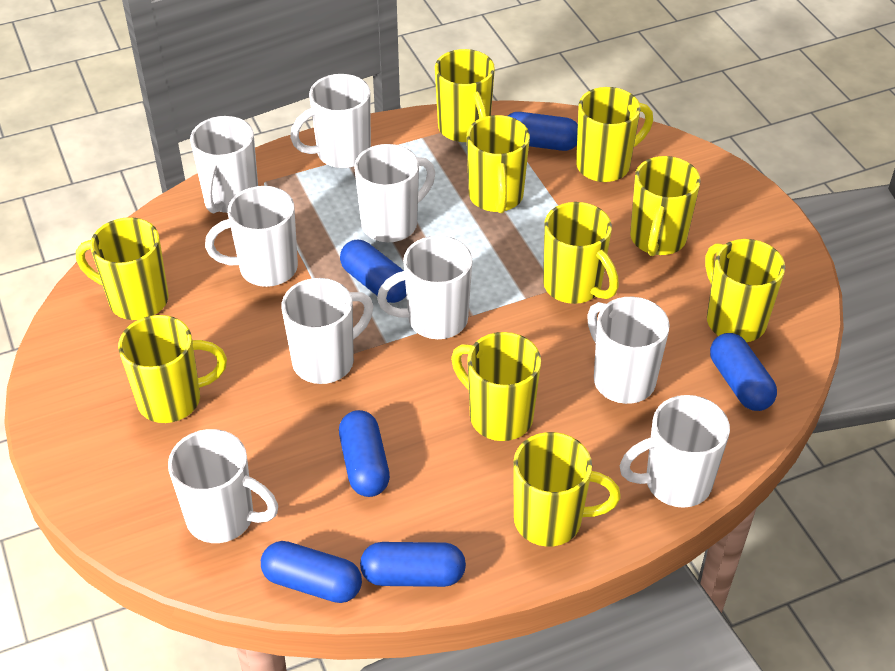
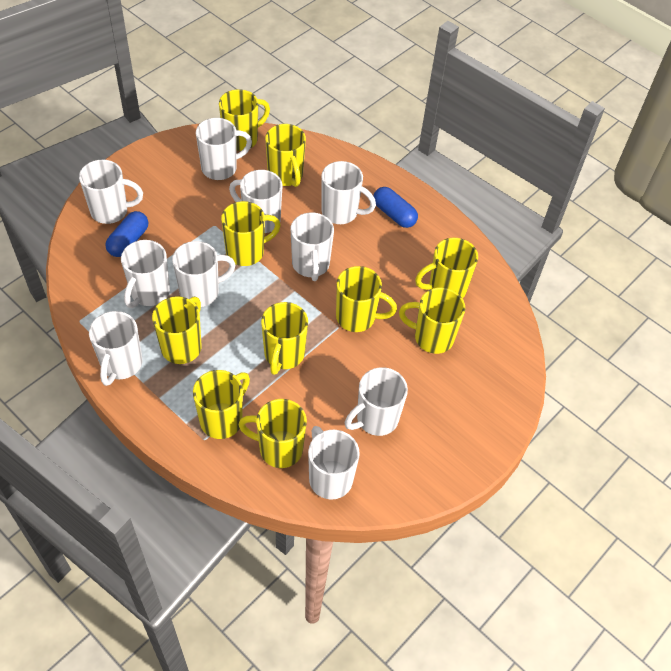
blue capsule: [261,541,362,603] [339,410,390,497] [340,240,406,303] [360,542,466,587] [508,112,578,151] [710,333,777,411] = 6 -> [105,211,148,257] [373,187,418,228] = 2
white mug: [168,429,278,543] [190,116,258,213] [205,186,298,287] [282,278,373,384] [290,74,371,168] [354,144,435,242] [377,236,473,339] [587,297,670,404] [619,395,730,508] = 9 -> [79,160,143,224] [89,311,142,386] [121,240,170,308] [172,241,235,307] [196,118,252,180] [229,170,282,233] [291,212,334,281] [308,426,360,500] [321,161,376,224] [345,367,408,436] = 10

